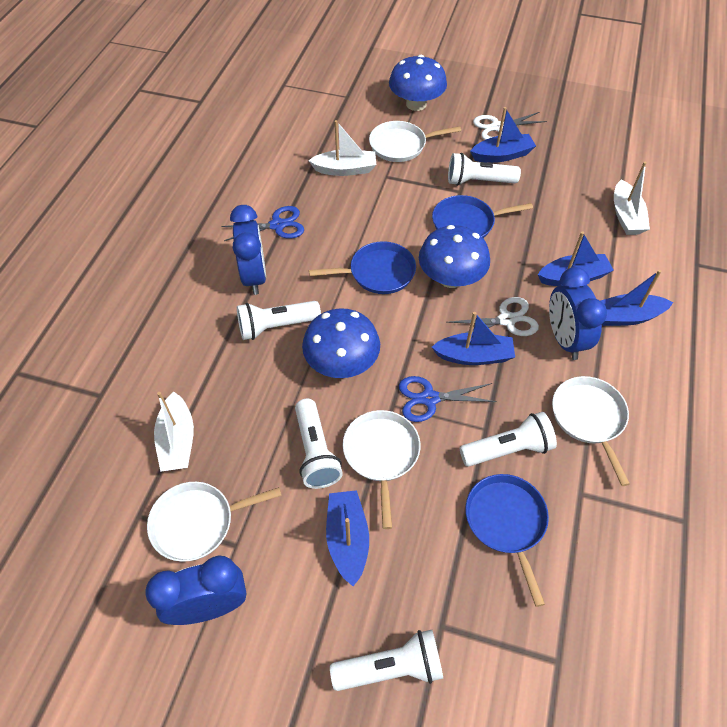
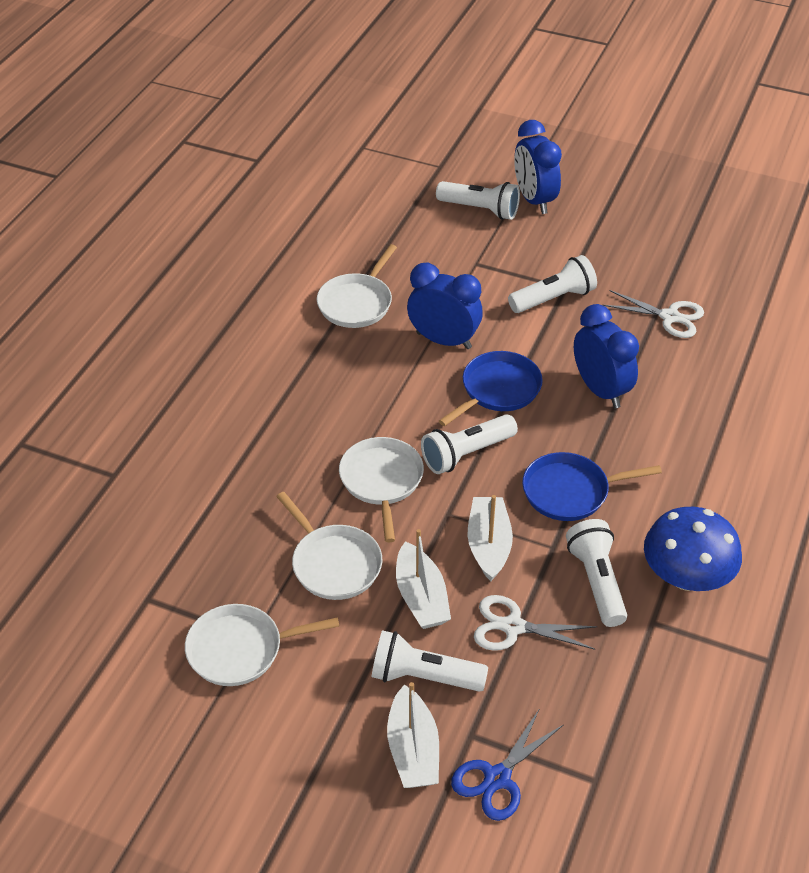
blue boat: [326,490,369,586] [432,312,515,365] [470,107,536,163] [538,231,614,286] [601,270,673,326] = 5 -> none = 0
blue mushroom: [302,308,380,378] [389,55,447,111] [419,225,490,288] = 3 -> [644,507,742,591] = 1
blue pan: [309,241,416,294] [432,195,533,238] [466,474,549,607] = 3 -> [439,351,543,426] [522,452,662,521] = 2
blue scissors: [221,206,304,241] [399,376,497,422] = 2 -> [451,710,564,821] = 1

